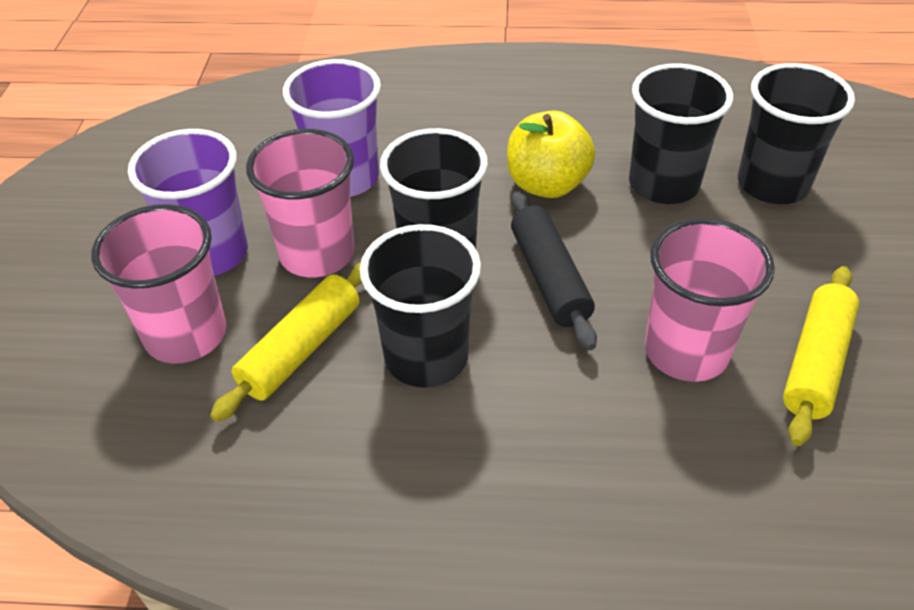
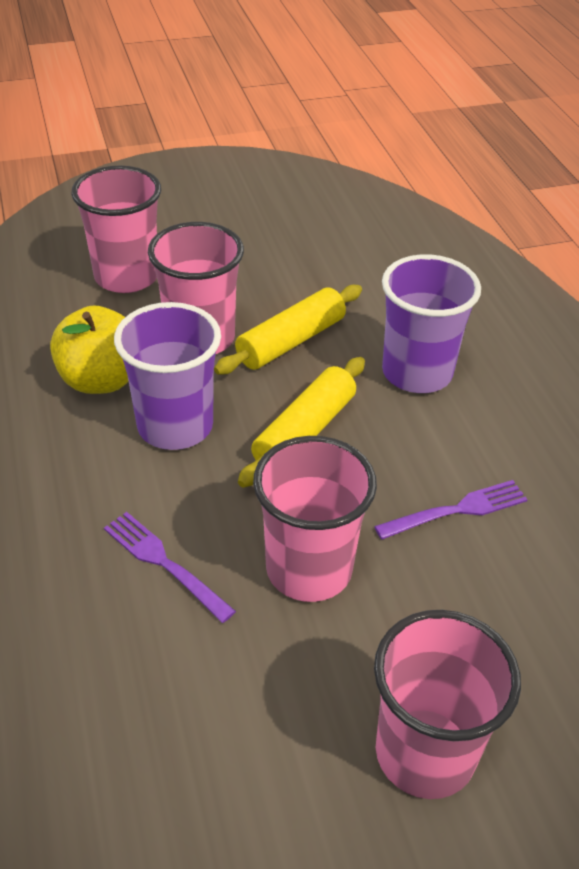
black cup: [360,224,481,388] [380,128,488,249] [629,63,733,204] [738,63,855,204] = 4 -> none = 0
black rolling pin: [511,191,597,350] = 1 -> none = 0
pink cup: [91,204,226,364] [246,129,355,277] [645,218,775,382] = 3 -> [71,166,161,293] [148,222,244,354] [253,436,377,602] [374,610,521,799] = 4
purple fork: none = 0 -> [104,512,236,623] [374,480,528,540] = 2

